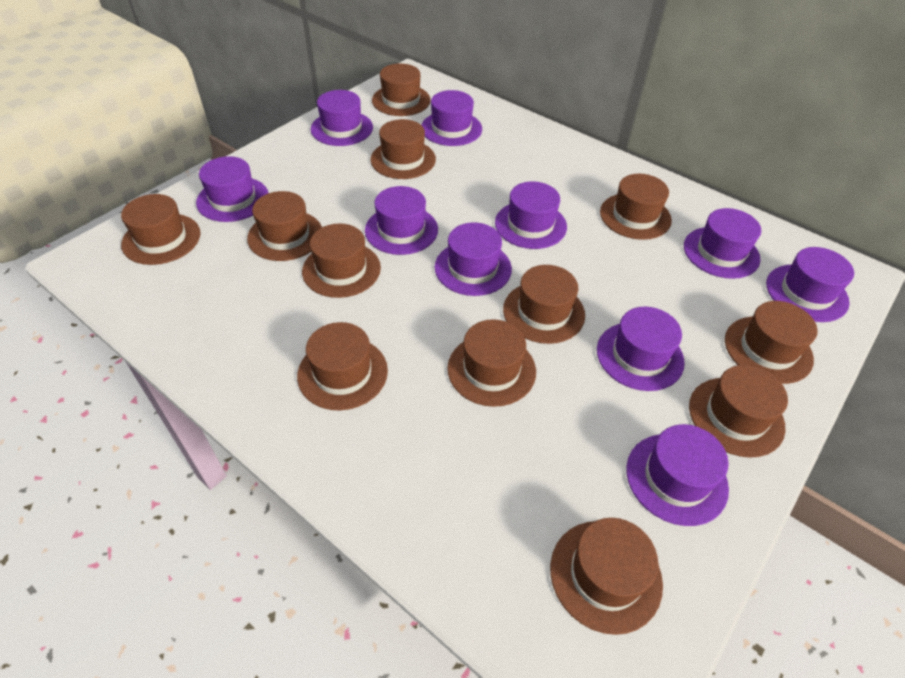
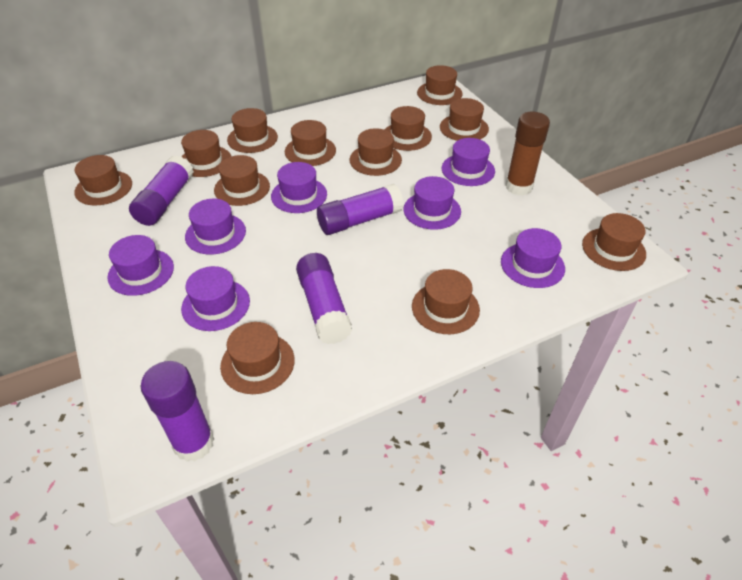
brown glue stick: none = 0 -> [505,112,550,196] = 1
purple glue stick: none = 0 -> [129,155,194,226] [141,361,214,462] [296,253,352,344] [317,184,404,235] = 4
purple hat: [196,156,268,222] [311,90,373,146] [365,186,438,255] [421,90,482,146] [435,222,512,296] [495,181,567,249] [597,307,685,391] [626,424,729,526] [684,208,761,279] [766,247,854,322] = 10 -> [107,235,174,296] [181,266,250,331] [185,199,246,255] [271,162,327,213] [403,176,461,230] [442,138,495,186] [501,228,565,288] = 7

